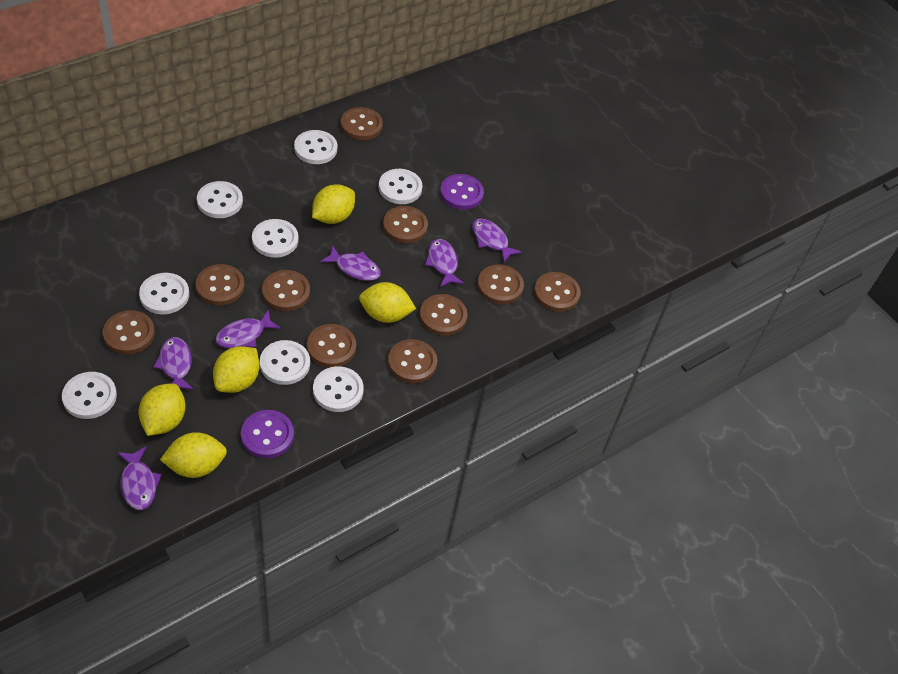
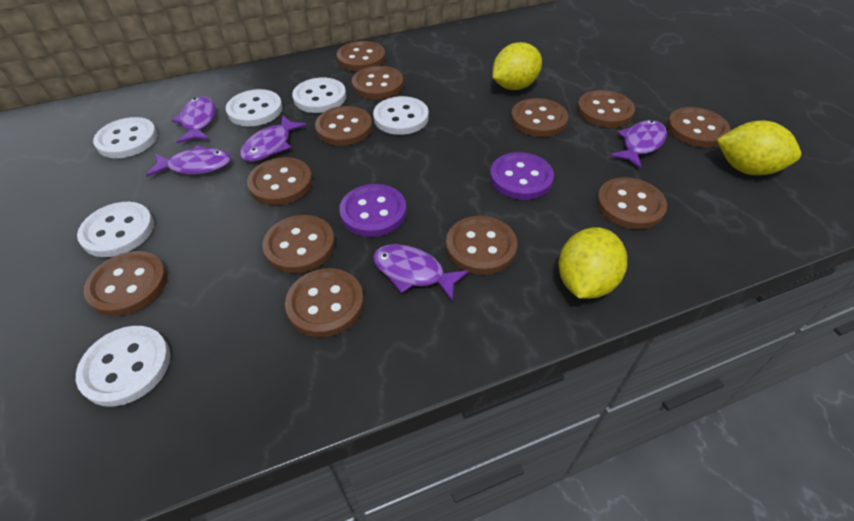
brown button: [103,310,155,354] [195,264,245,305] [262,270,310,311] [307,324,356,367] [341,107,383,140] [383,206,428,243] [388,339,437,383] [420,294,467,336] [477,264,524,304] [534,272,581,312] = 10 -> [84,251,167,316] [247,157,312,205] [262,215,335,273] [285,268,364,337] [315,106,372,146] [337,41,385,71] [352,66,403,100] [446,216,517,275] [511,98,568,137] [577,90,635,128] [596,177,667,229] [667,107,730,147] = 12
purple fish: [117,446,162,510] [153,337,194,390] [215,309,281,348] [320,245,381,281] [425,239,464,287] [472,219,522,262] = 6 -> [146,145,231,177] [172,97,215,143] [240,116,307,162] [373,244,469,301] [610,120,667,169] = 5
white button: [62,372,117,419] [139,273,189,315] [197,181,243,218] [252,219,299,258] [260,340,310,385] [294,130,337,164] [313,366,364,412] [379,169,422,204] = 8 -> [76,326,170,407] [77,202,154,257] [93,117,158,158] [226,89,283,126] [292,78,346,113] [373,96,429,135] = 6
yellow lemon: [138,383,186,436] [160,432,227,478] [213,346,260,393] [312,184,355,224] [359,282,416,323] = 5 -> [492,42,542,90] [559,227,627,299] [716,121,801,175] = 3

